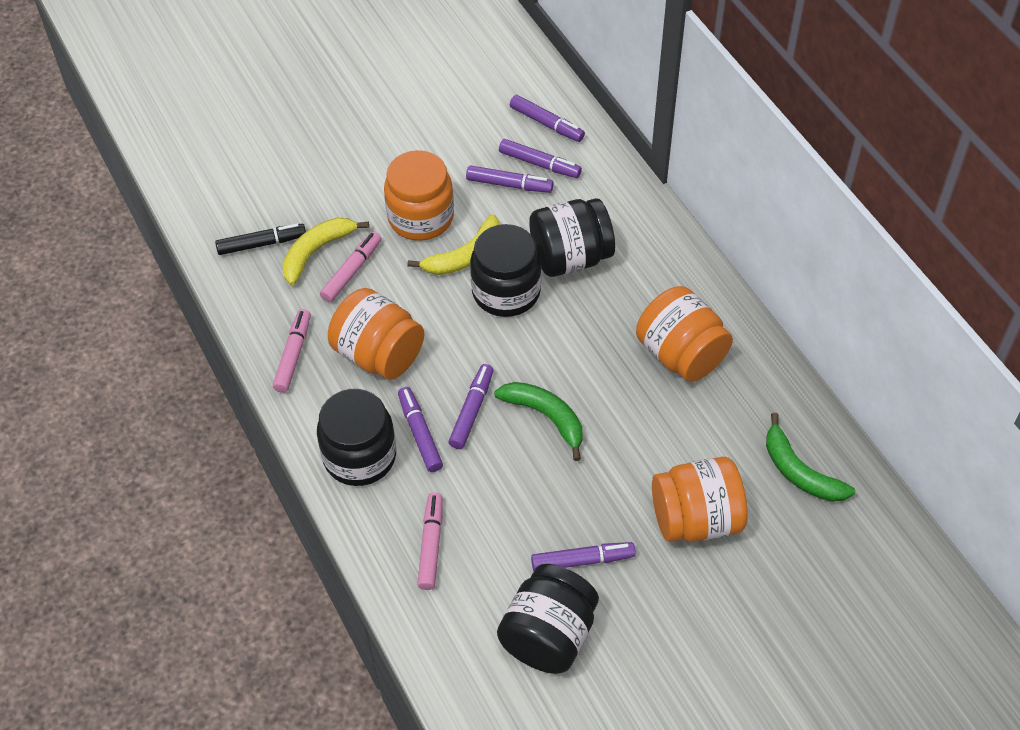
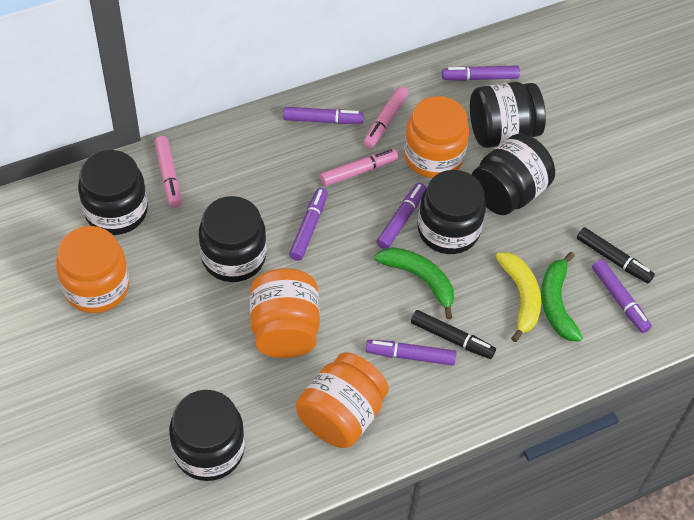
black jar: [317,389,396,486] [470,224,541,317] [497,564,599,674] [529,198,615,277] = 4 -> [78,150,148,235] [169,390,245,481] [199,196,266,282] [418,170,486,254] [470,82,546,148] [471,134,555,215] = 6
black marker: [215,223,306,255] = 1 -> [411,310,496,359] [577,227,655,284] = 2
yellow banana: [282,218,369,285] [407,214,499,275] = 2 -> [495,252,541,342] = 1

